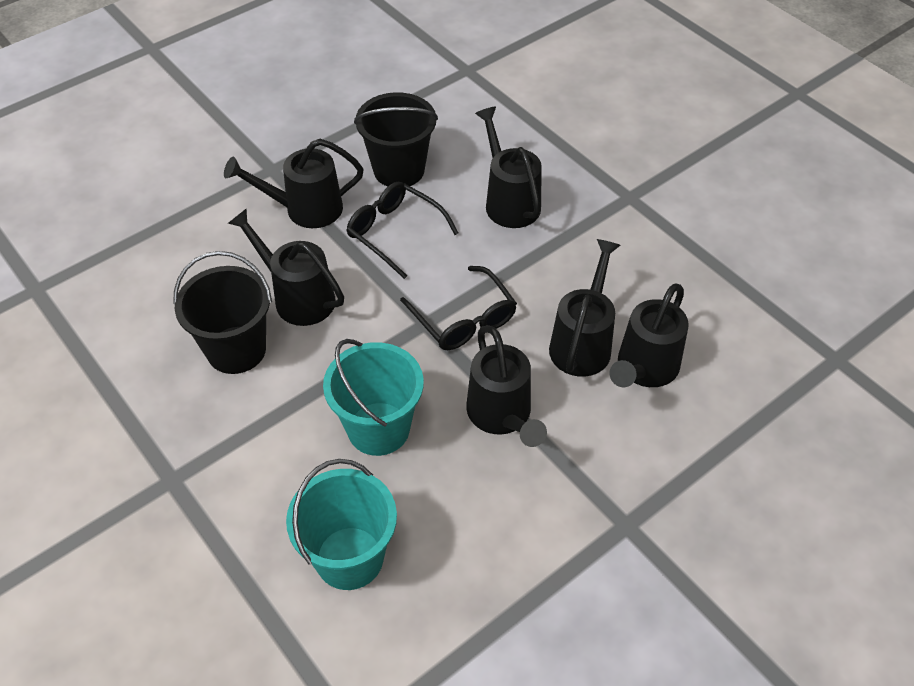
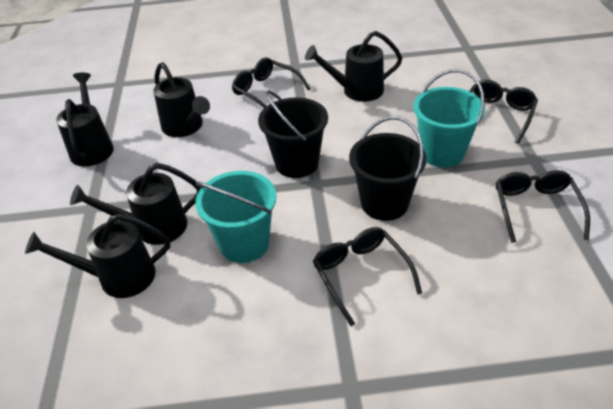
black glasses: [347,182,458,279] [400,266,517,350] = 2 -> [232,58,311,108] [313,227,422,326] [469,80,538,144] [496,170,590,243] = 4
black watering can: [224,139,364,228] [228,208,344,326] [466,325,547,447] [475,107,542,228] [549,239,621,377] [610,284,689,387] = 6 -> [25,213,170,298] [56,73,114,167] [70,163,201,245] [153,62,210,137] [305,31,402,102] = 5

